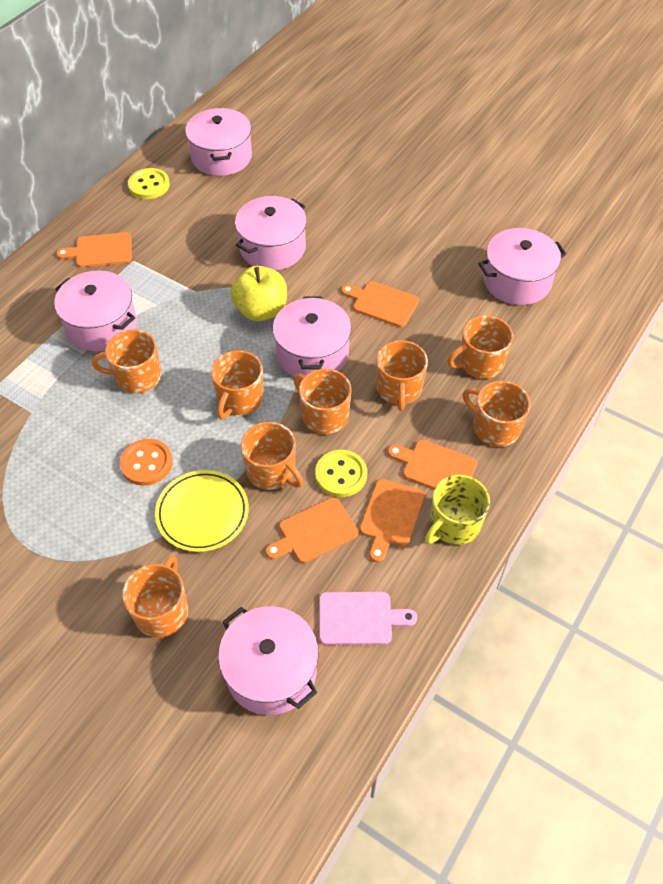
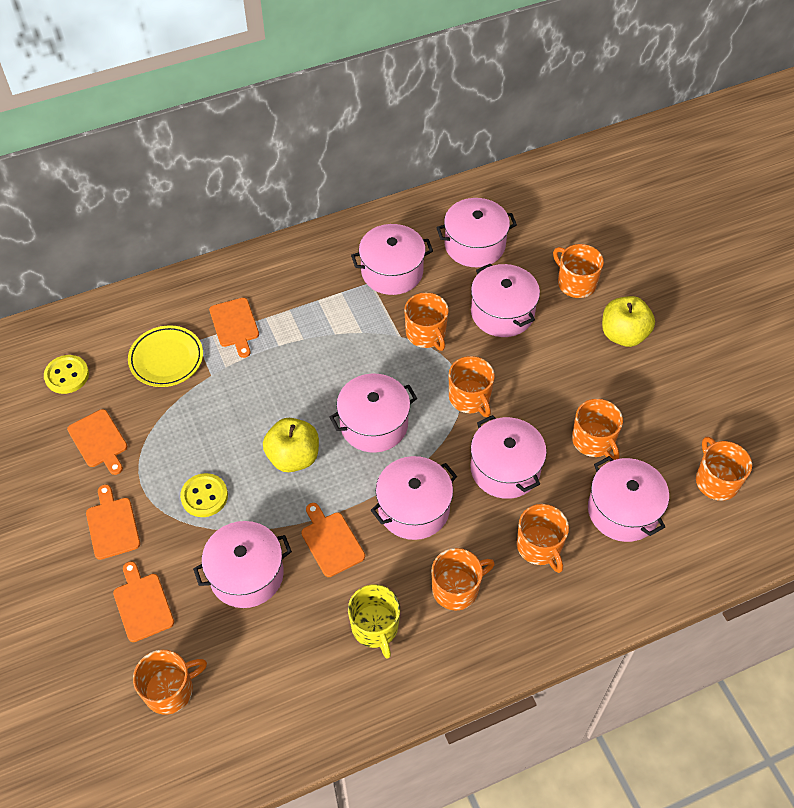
orange button: [120,439,173,486] = 1 -> none = 0
pink cutting board: [319,592,417,645] = 1 -> none = 0
pink pot: [54,271,137,351] [185,108,252,176] [218,606,318,715] [235,196,307,270] [273,296,351,376] [478,228,566,305] = 6 -> [193,521,292,608] [329,374,417,453] [351,224,433,295] [371,456,457,540] [436,198,517,267] [470,415,547,499] [471,264,540,337] [588,456,669,542] = 8
yellow apple: [231,266,287,321] = 1 -> [263,418,319,472] [602,296,655,347] = 2

